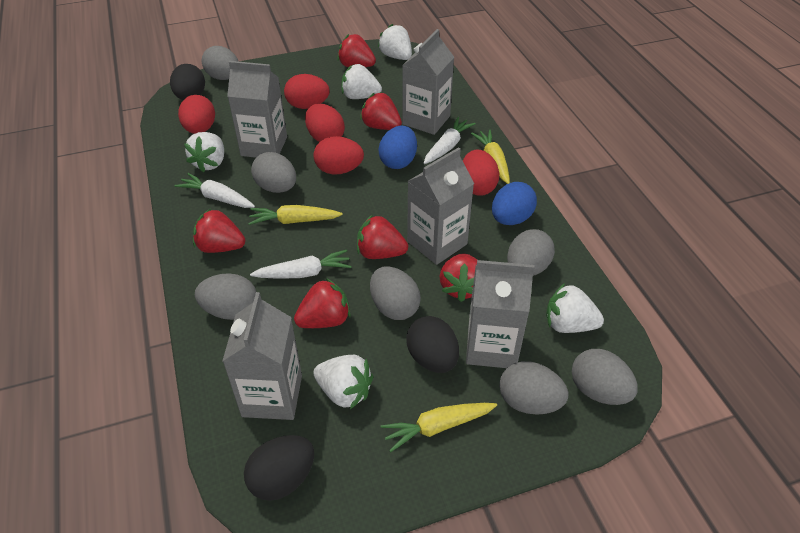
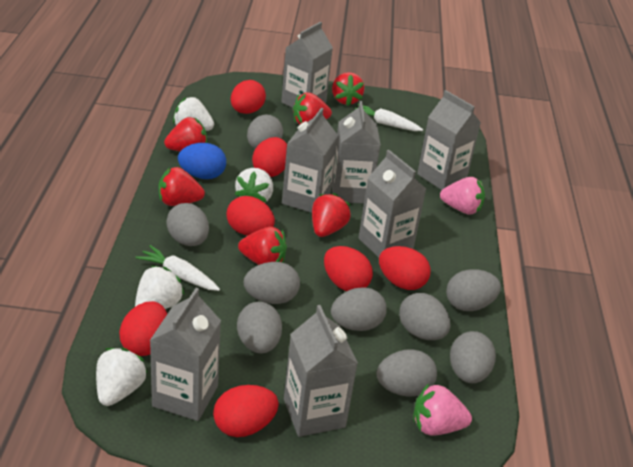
black egg: [170,64,205,100] [244,435,314,501] [406,316,459,373] = 3 -> none = 0
blue egg: [379,126,417,169] [492,182,537,225] = 2 -> [178,143,226,179] = 1
grey carton: [222,292,302,420] [227,61,287,158] [402,29,454,135] [407,147,474,265] [466,260,534,368] = 5 -> [150,288,221,421] [281,22,333,108] [282,108,338,213] [284,305,358,437] [332,101,381,204] [358,150,426,257] [417,90,481,190] = 7
grey egg: [195,273,256,320] [202,46,239,80] [251,152,296,193] [370,267,421,320] [499,361,568,415] [507,229,555,276] [572,349,638,405] = 7 -> [166,203,209,246] [237,302,282,353] [244,262,300,304] [247,114,283,149] [331,288,387,331] [376,349,437,397] [399,293,450,340] [446,270,501,311] [450,331,496,383] = 9
pink strawberry: none = 0 -> [413,383,472,436] [440,177,485,215] = 2
red egg: [178,95,215,134] [284,74,330,109] [305,104,345,142] [314,136,364,175] [463,150,499,196] = 5 -> [119,301,167,356] [213,385,279,437] [226,196,275,236] [231,80,266,114] [252,137,287,177] [324,246,373,291] [379,246,431,290] = 7
white carrot: [175,173,255,208] [250,249,352,279] [424,117,475,164] = 3 -> [135,245,220,291] [352,104,423,131] = 2
white strawberry: [184,132,224,172] [313,355,373,409] [341,64,382,99] [378,24,412,60] [546,283,604,333] = 5 -> [96,348,148,406] [135,266,185,309] [173,97,214,131] [235,168,273,203] = 4
yellow carrot: [248,205,343,225] [380,403,497,452] [471,129,510,184] = 3 -> none = 0

